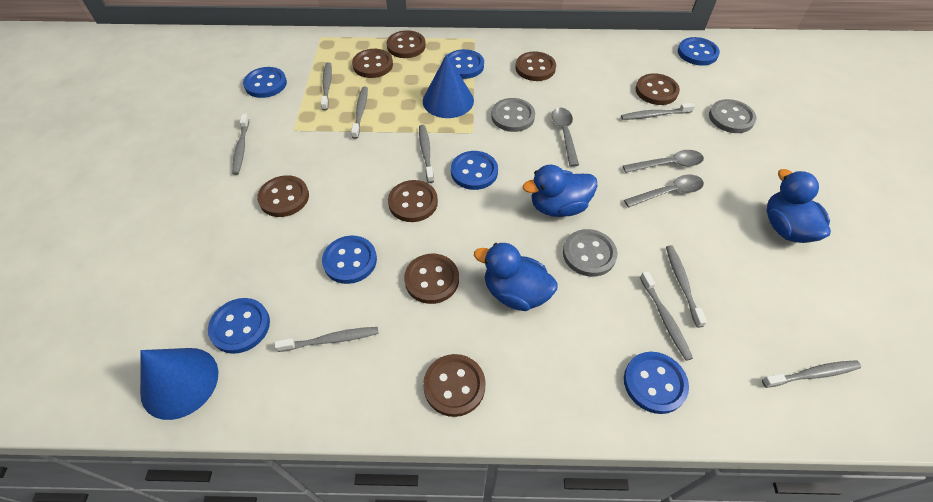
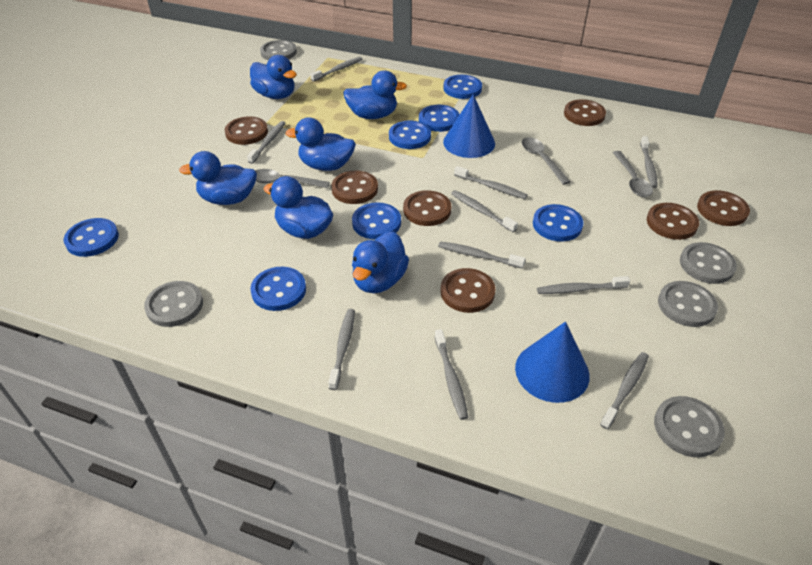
blue duck: [474,243,558,311] [523,165,597,217] [767,169,831,243] = 3 -> [179,151,257,205] [250,55,297,99] [264,176,333,239] [285,117,355,171] [343,70,407,119] [352,231,409,293] = 6
brown button: [257,175,309,217] [352,49,393,78] [387,30,426,58] [388,180,438,222] [404,254,459,304] [423,354,486,417] [516,51,556,81] [635,73,680,105] = 8 -> [225,116,268,145] [331,170,378,204] [403,190,451,226] [441,268,496,313] [564,99,606,126] [647,203,699,240] [697,190,750,226] = 7
grey button: [491,98,535,132] [563,229,617,277] [709,99,756,133] = 3 -> [144,281,203,327] [260,40,297,60] [654,396,725,457] [658,281,718,327] [680,242,737,284] = 5
grey toothbrush: [232,114,249,175] [275,327,378,352] [321,62,332,111] [351,87,368,139] [419,125,434,183] [621,103,695,120] [640,271,693,361] [666,245,707,328] [762,360,861,388] = 9 -> [247,121,286,164] [311,57,363,82] [328,309,355,390] [434,329,468,420] [438,241,526,269] [451,190,518,232] [454,166,528,199] [537,276,630,294] [600,352,649,429] [640,136,658,188] = 10

